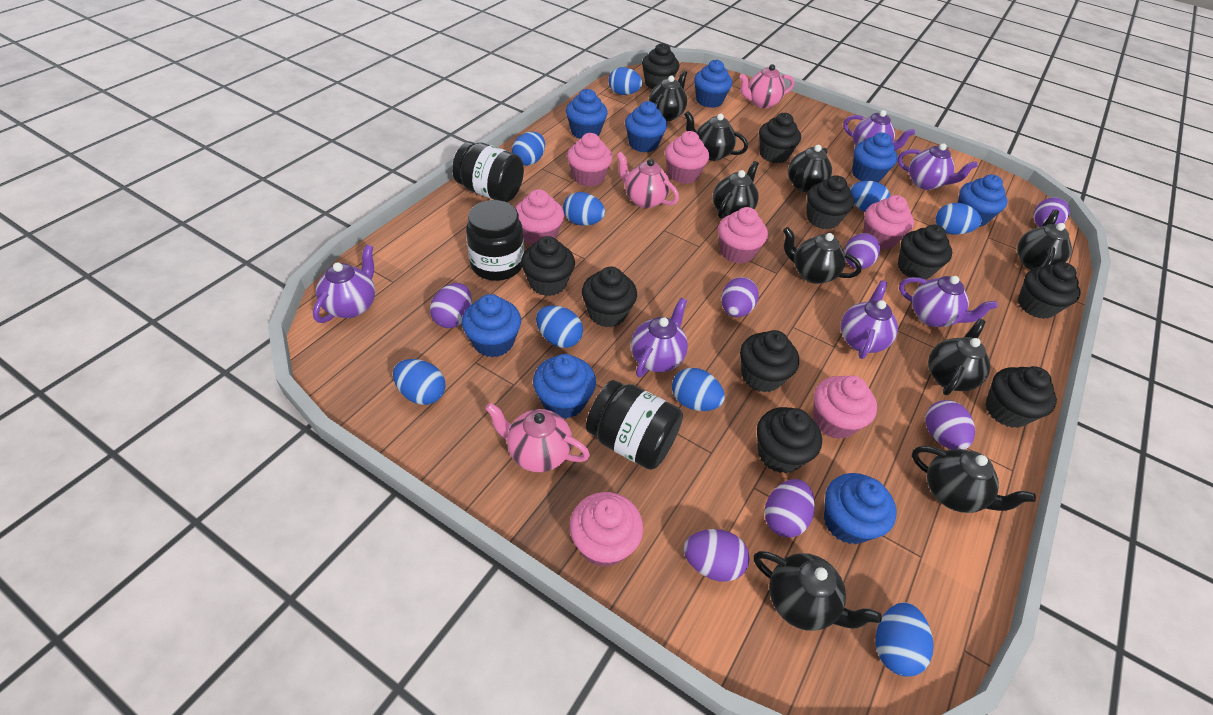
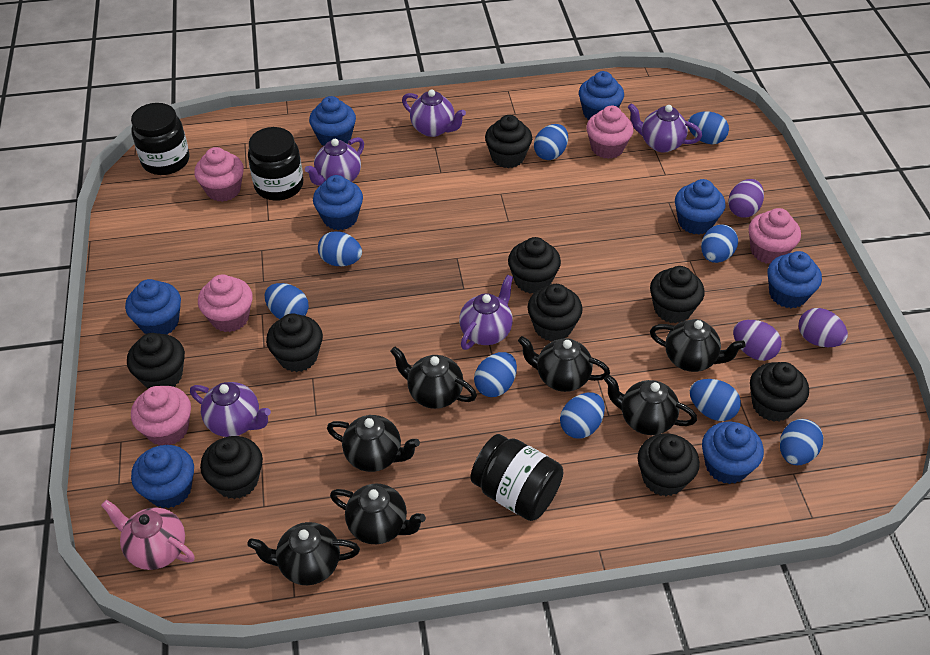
black cupcake: [521,236,575,296] [582,267,637,327] [642,43,679,89] [740,330,799,393] [757,407,822,473] [759,113,801,163] [807,175,855,229] [898,225,952,279] [985,366,1057,428] [1018,262,1081,319] = 10 -> [127,333,185,389] [200,436,263,499] [266,313,323,372] [485,115,532,168] [508,237,561,294] [528,284,583,341] [638,433,700,496] [650,266,705,324] [750,362,809,422] = 9
black teapot: [649,71,687,121] [684,111,748,161] [713,161,759,219] [754,551,882,631] [783,227,862,284] [788,145,832,192] [912,446,1036,513] [928,318,990,395] [1017,209,1072,270] = 9 -> [247,522,360,585] [327,415,420,472] [330,484,426,544] [390,347,477,409] [518,336,610,392] [604,375,697,435] [650,319,746,372] = 7
pink cupcake: [515,189,564,246] [567,133,612,187] [570,492,643,567] [665,131,709,184] [718,207,768,264] [813,376,877,439] [863,195,914,250] = 7 -> [131,386,191,446] [194,147,244,202] [198,274,253,332] [586,106,634,159] [749,208,801,264] = 5
pink teapot: [485,403,590,472] [617,152,679,208] [740,64,794,108] = 3 -> [101,500,195,570] = 1
purple egg: [430,283,472,328] [684,529,749,582] [721,277,759,317] [764,479,815,538] [845,233,880,269] [925,400,975,449] [1033,197,1070,227] = 7 -> [728,179,764,218] [733,320,782,361] [799,308,848,347] = 3
purple teapot: [313,244,375,323] [631,298,688,377] [841,280,898,359] [843,110,915,150] [898,143,978,190] [899,276,998,327] = 6 -> [190,382,271,437] [305,137,364,186] [402,89,466,137] [459,274,513,350] [628,103,702,152] = 5

